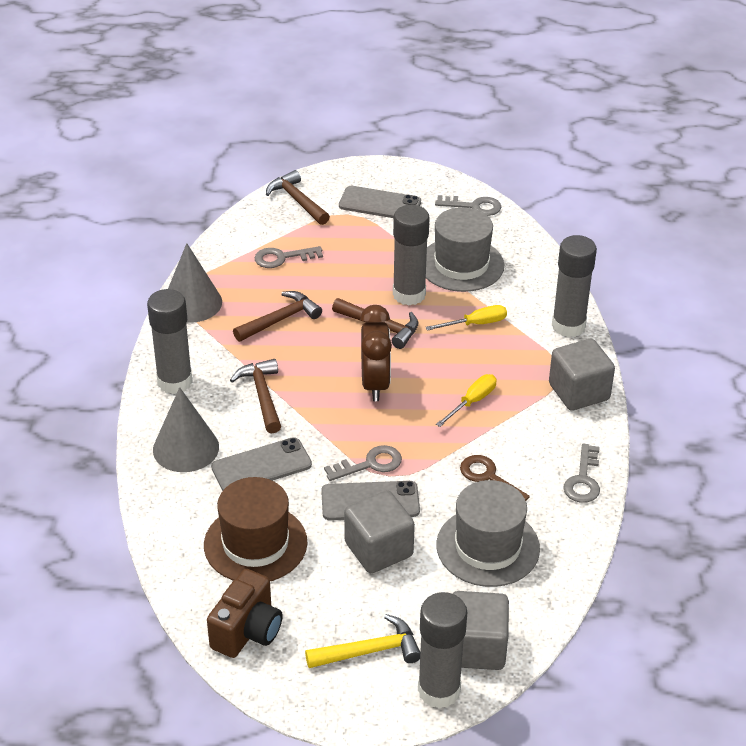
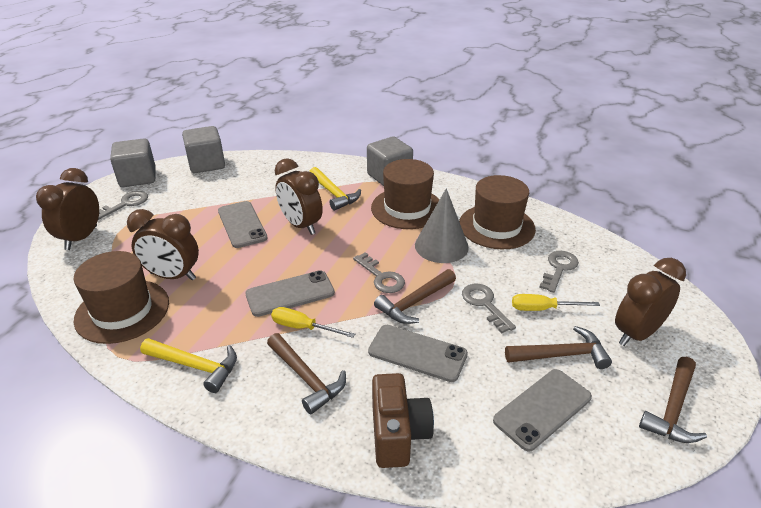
brown clock: [360,305,392,401] = 1 -> [36,168,99,250] [127,209,199,281] [275,158,323,235] [615,258,686,346] = 4
brown hat: [204,477,307,581] = 1 -> [73,251,169,344] [371,159,440,229] [459,175,536,249] = 3
brown key: [460,455,530,501] = 1 -> none = 0
grey cone: [153,387,219,472] [168,243,222,323] = 2 -> [415,188,469,263] = 1
grey glue stick: [147,289,193,394] [393,205,430,306] [418,592,467,709] [552,235,597,337] = 4 -> none = 0
grey hat: [426,207,504,292] [436,480,540,587] = 2 -> none = 0
grey phone: [211,437,312,491] [321,481,420,521] [339,186,421,218] = 3 -> [218,201,268,248] [245,270,335,317] [368,325,468,382] [493,369,592,452] = 4
yellow hammer: [305,614,420,668] = 1 -> [140,338,237,393] [309,167,361,211] = 2

